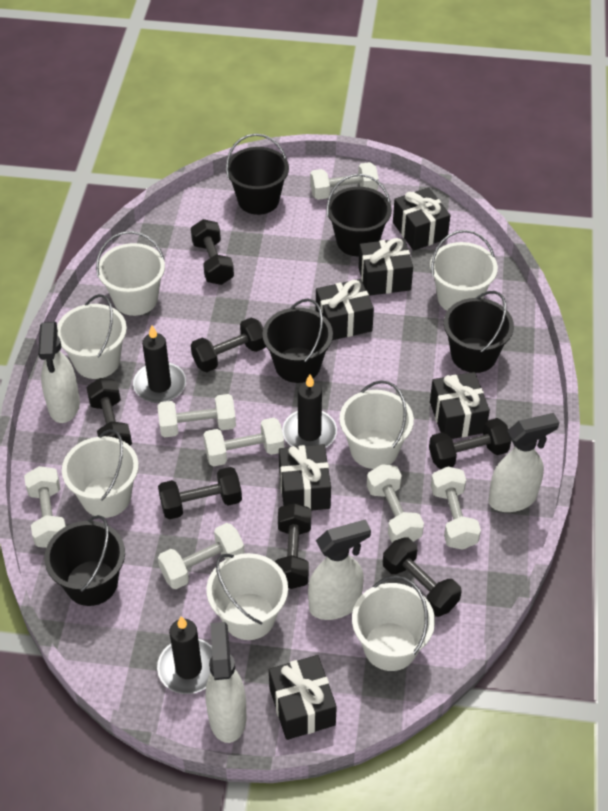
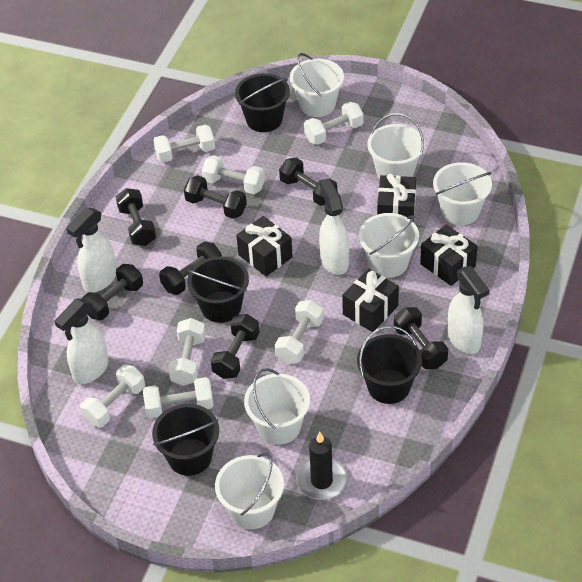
black bucket: [44,515,125,606] [226,134,289,215] [262,299,333,383] [326,174,392,256] [444,291,514,373] = 5 -> [152,404,219,476] [187,256,249,323] [235,73,290,132] [357,326,422,404] = 4
black candle: [133,325,186,403] [157,616,212,694] [282,374,337,448] = 3 -> [296,432,347,500] = 1
black gift: [269,655,337,740] [279,444,331,511] [316,279,374,340] [358,238,413,296] [393,187,450,250] [430,372,490,439] = 6 -> [236,216,293,276] [342,269,399,332] [377,174,416,222] [420,224,478,286] = 4
white bucket: [57,294,127,379] [62,429,139,518] [96,231,165,316] [206,553,288,640] [339,380,414,469] [352,576,435,671] [430,230,498,311] = 7 -> [215,453,284,529] [244,368,310,445] [290,53,344,117] [359,213,419,278] [367,113,424,179] [433,162,492,225] = 6

